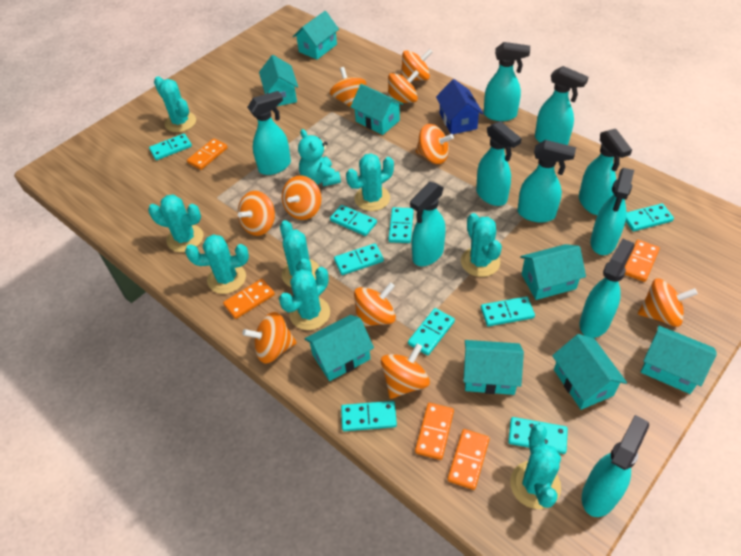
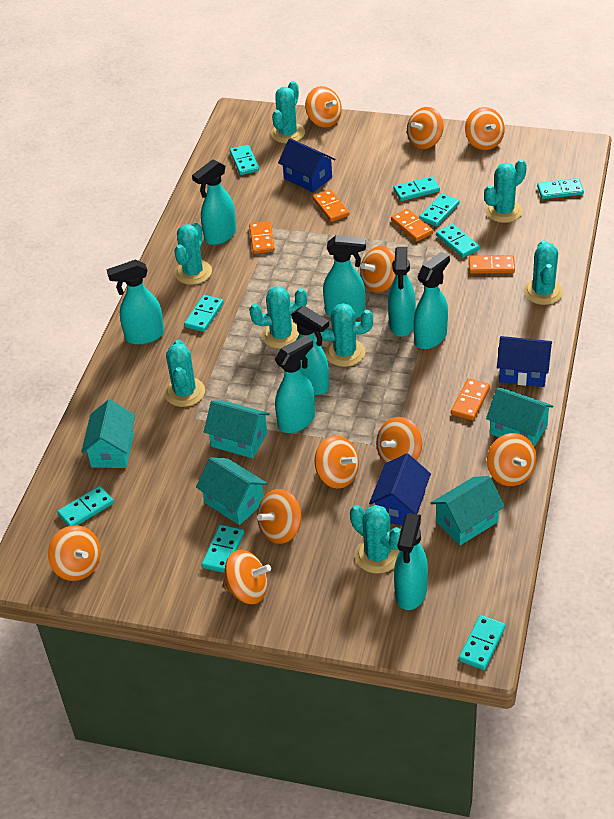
blue house: [436,79,483,134] = 1 -> [278,138,336,192] [369,453,431,526] [497,336,552,387] = 3
turquoise house: [259,55,298,106] [293,11,339,60] [305,315,374,381] [351,84,403,135] [463,340,524,395] [520,244,586,300] [552,334,627,410] [641,325,717,394] = 8 -> [81,399,135,468] [196,457,268,525] [204,400,270,458] [431,476,505,545] [486,388,553,447] = 5
turquoise spray bottle: [247,91,291,175] [410,182,446,266] [476,121,522,206] [484,42,530,121] [518,140,576,223] [535,66,588,145] [579,129,632,215] [580,239,635,338] [582,415,649,517] [590,168,634,255] = 10 -> [106,259,164,345] [192,159,236,245] [275,335,315,433] [291,306,329,395] [323,235,366,319] [388,247,416,337] [394,513,428,610] [414,251,450,349] = 8
turquoise teddy bear: [298,129,341,187] = 1 -> none = 0

